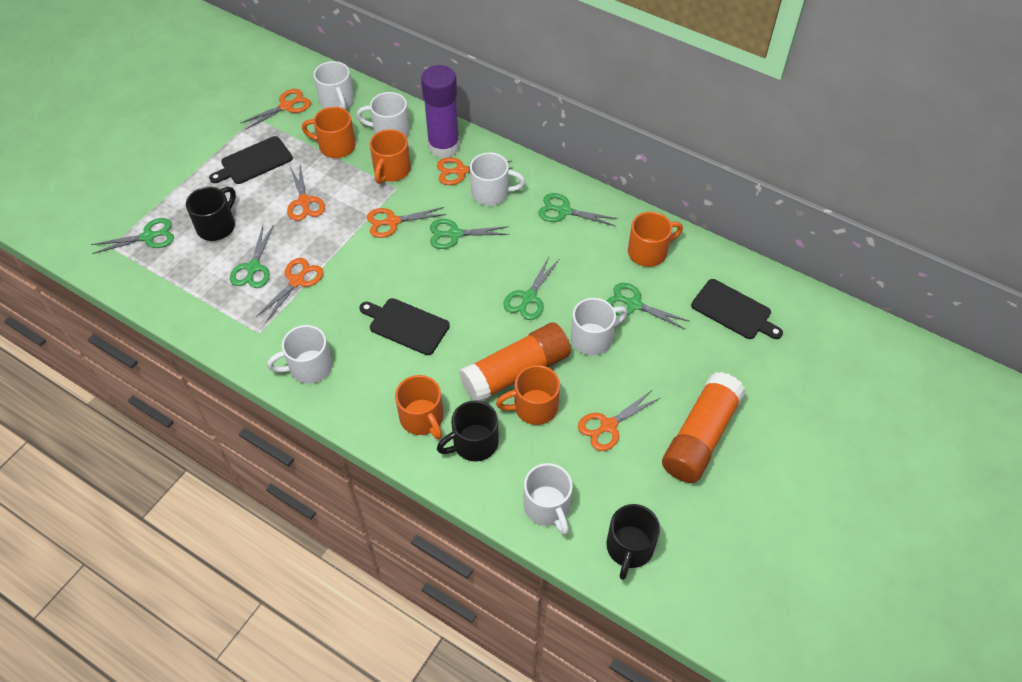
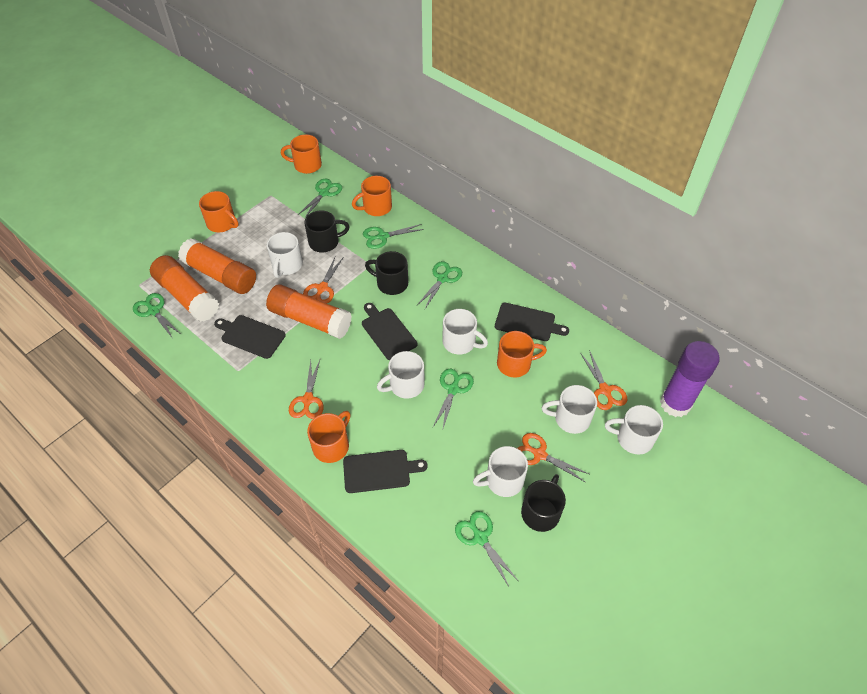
black cutting board: [209,136,293,184] [360,298,450,355] [691,279,783,339] = 3 -> [214,315,286,359] [343,450,427,493] [362,303,417,360] [495,303,569,341] = 4
orange glue stick: [459,322,571,401] [662,372,745,483] = 2 -> [150,255,219,322] [178,238,256,294] [266,284,352,339] = 3
orange scissors: [241,89,311,130] [256,258,324,323] [287,165,325,221] [367,207,447,238] [437,158,512,185] [578,390,660,451] = 6 -> [289,360,324,419] [303,257,343,303] [517,433,589,482] [580,350,627,410] = 4

